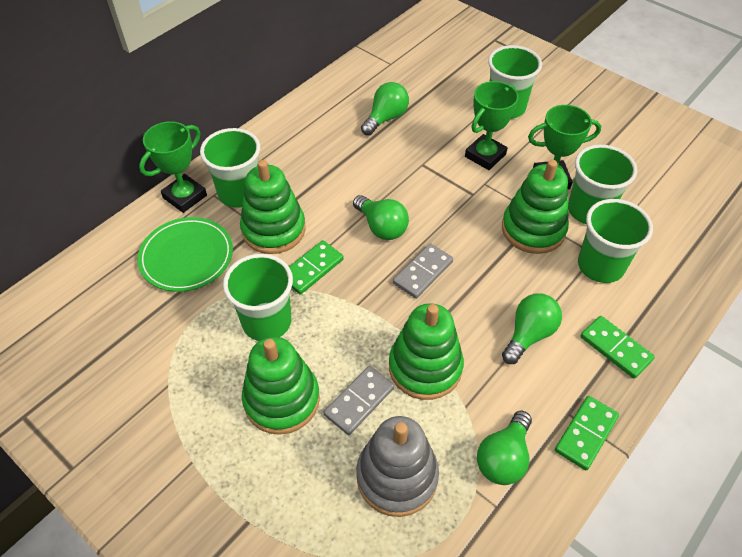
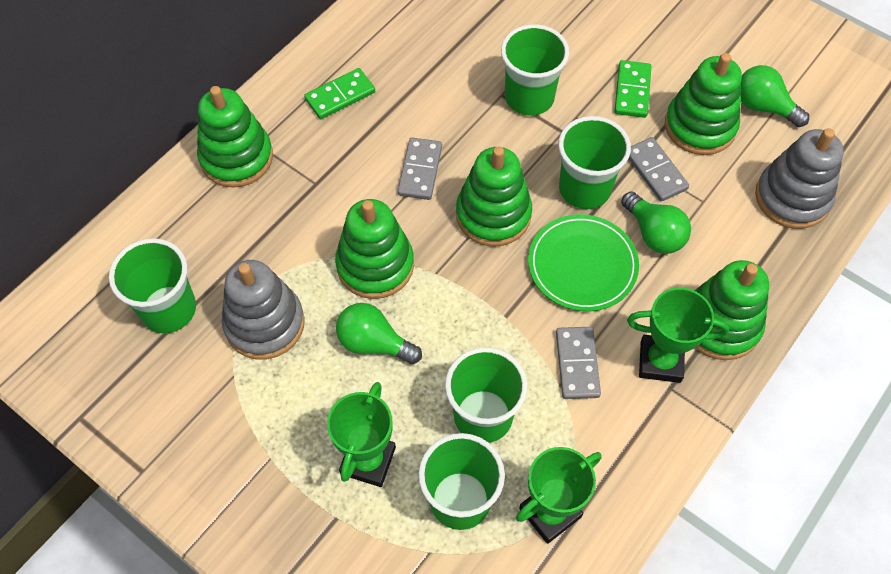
green domino: [289,240,344,295] [555,396,619,470] [580,316,655,379] = 3 -> [304,68,375,119] [614,60,651,118] = 2
green light bulb: [353,195,409,240] [361,82,409,135] [477,411,532,485] [502,293,562,364] = 4 -> [336,303,422,364] [621,191,691,254] [741,65,809,127] = 3
green stacking toy: [240,160,306,254] [242,337,320,435] [389,303,464,400] [502,160,569,254] = 4 -> [197,86,273,187] [335,199,414,299] [456,146,532,247] [665,53,742,155] [694,260,769,360] = 5
grey domino: [324,366,394,435] [393,243,453,299] = 2 -> [398,138,442,200] [556,327,601,399] [629,137,689,202] = 3
grey stacking toy: [356,416,439,517] = 1 -> [221,260,305,360] [755,128,844,229] = 2

